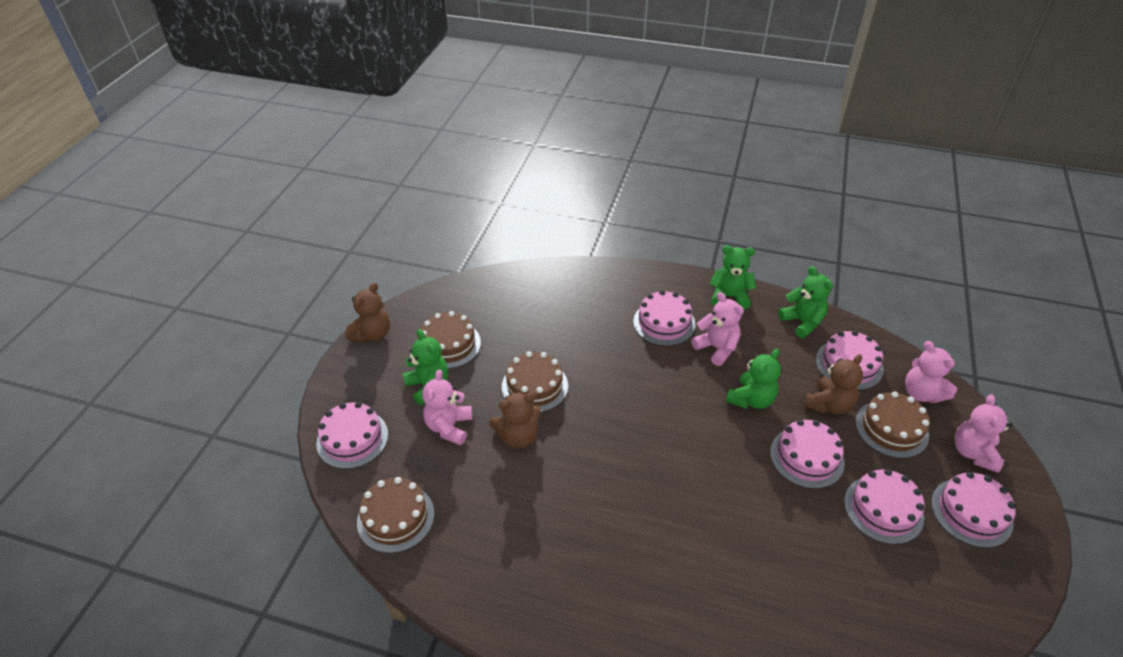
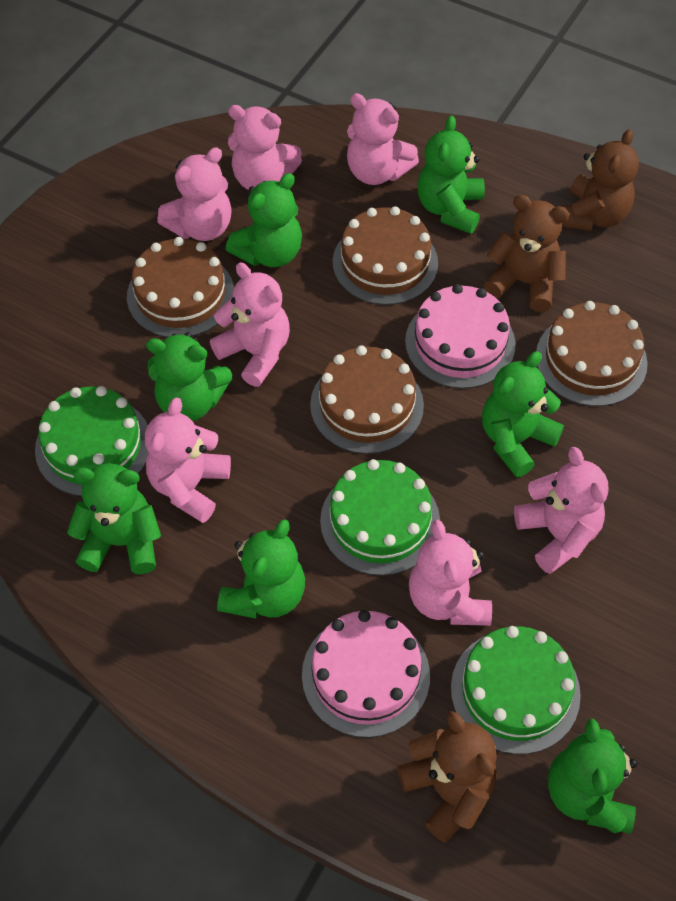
green cake: none = 0 -> [35,386,148,496] [320,459,440,576] [451,626,581,754] = 3
green teddy bear: [403,329,448,405] [710,246,756,310] [726,349,781,409] [778,266,833,338] = 4 -> [67,463,161,574] [146,332,233,421] [217,519,305,619] [226,173,302,267] [417,115,485,234] [482,351,564,477] [548,719,637,834] = 7
pink cake: [316,402,388,469] [633,290,696,346] [770,420,845,489] [816,331,884,390] [844,469,925,544] [931,472,1016,548] = 6 -> [302,610,430,738] [405,284,516,389] = 2
pink teddy bear: [422,369,473,445] [691,292,744,366] [905,341,957,404] [954,394,1013,473] = 4 -> [145,397,231,523] [157,147,232,241] [210,263,290,387] [228,105,302,190] [347,93,419,185] [409,520,492,626] [514,447,608,574] = 7

